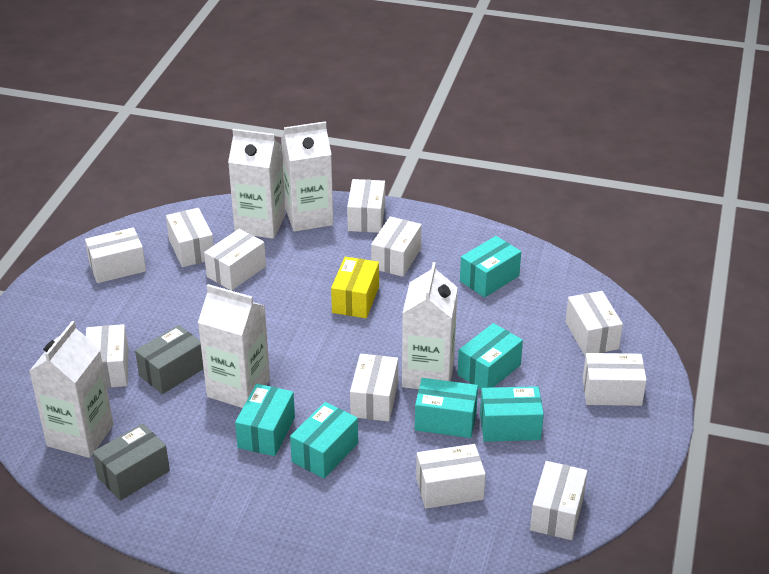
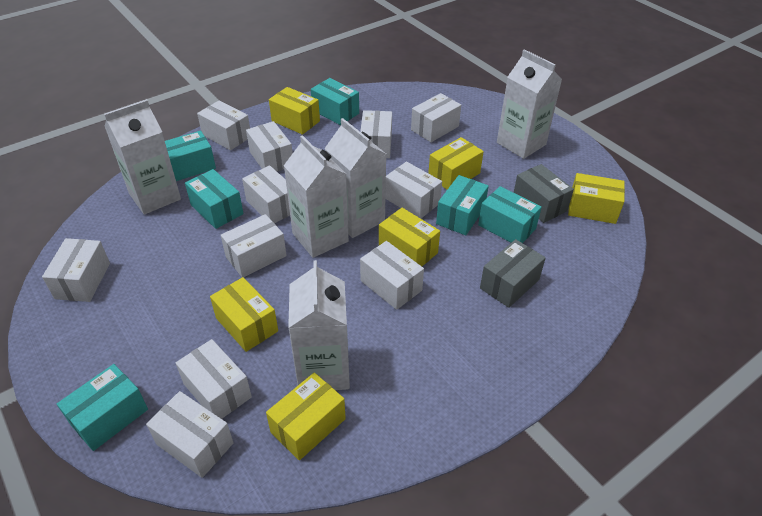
yellow box: [331,257,379,318] = 1 -> [210,277,278,352] [266,372,346,460] [269,87,320,135] [379,208,440,266] [428,137,484,190] [568,173,625,224] = 6

